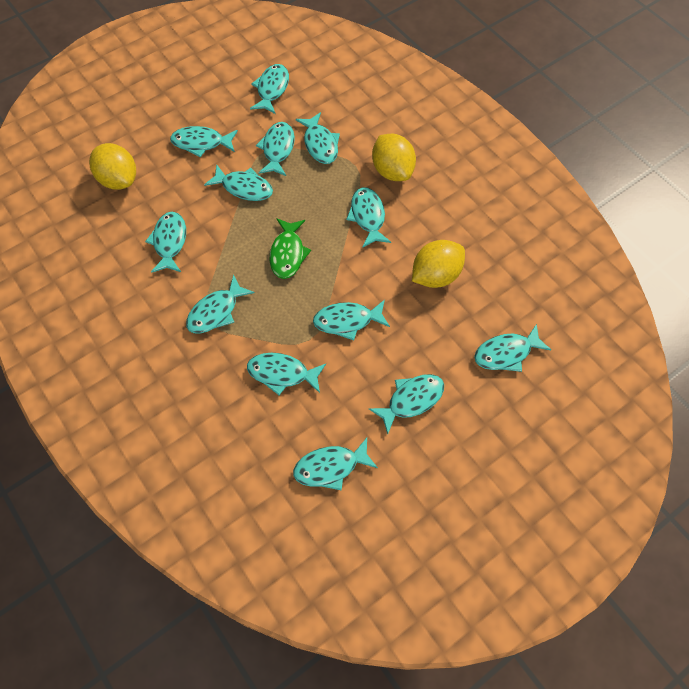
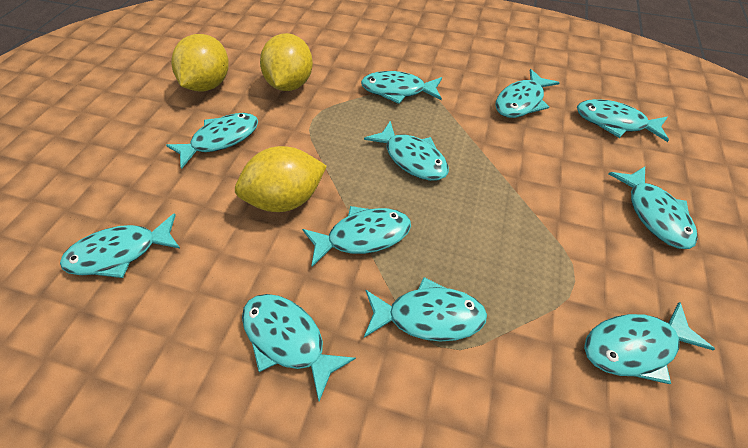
green fish: [270,218,311,279] = 1 -> none = 0
turquoise fish: [145,212,186,273] [170,126,238,157] [186,274,255,333] [204,164,273,201] [247,353,326,395] [250,64,289,114] [256,122,295,176] [293,438,378,491] [296,112,340,164] [313,300,390,340] [346,187,391,248] [369,374,444,434] [474,324,551,372] = 13 -> [60,213,181,278] [166,113,258,169] [242,294,356,402] [302,206,411,267] [361,71,442,104] [364,121,449,181] [364,277,487,342] [496,69,560,118] [577,99,669,142] [584,302,715,384] [609,166,698,249] = 11

